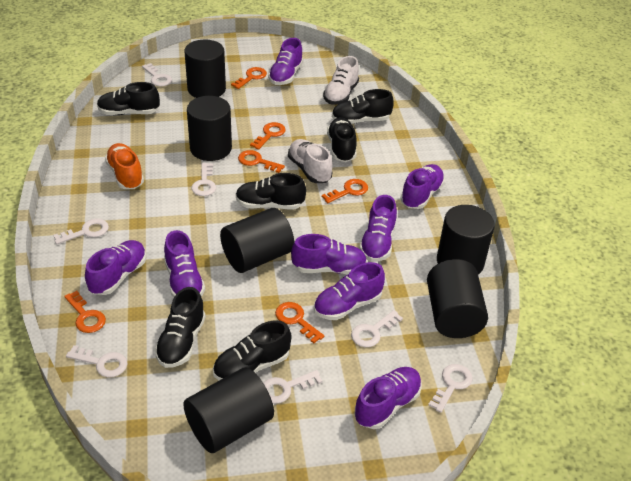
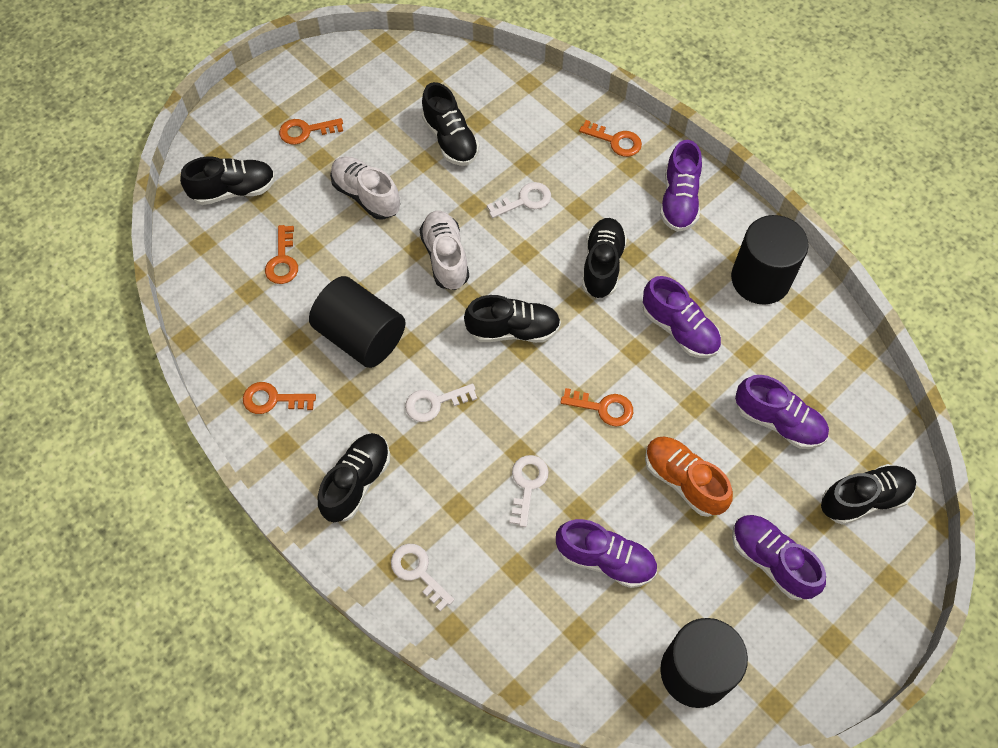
black cylinder: [183,367,274,453] [184,40,226,98] [187,96,232,161] [220,208,294,273] [427,259,488,338] [437,205,495,274] = 6 -> [309,276,406,368] [660,618,748,708] [731,215,809,305] = 3
orange key: [64,291,106,333] [231,67,267,89] [238,150,285,173] [250,122,286,150] [275,302,324,344] [322,179,368,203] = 6 -> [243,382,316,414] [265,225,298,284] [279,118,343,145] [560,388,633,426] [579,120,642,157] = 5
purple shoe: [85,240,146,295] [164,230,205,297] [268,38,303,85] [291,234,367,275] [314,262,385,320] [354,367,422,429] [359,195,397,262] [400,164,445,209] = 8 -> [556,519,657,588] [643,276,721,358] [660,140,702,232] [732,515,826,601] [735,375,829,449] = 5
white key: [53,219,109,244] [66,345,127,378] [142,63,172,87] [192,163,216,196] [263,370,323,404] [351,310,403,347] [428,364,472,413] = 7 -> [391,544,454,611] [405,383,477,422] [487,182,551,218] [509,455,549,527] = 4

